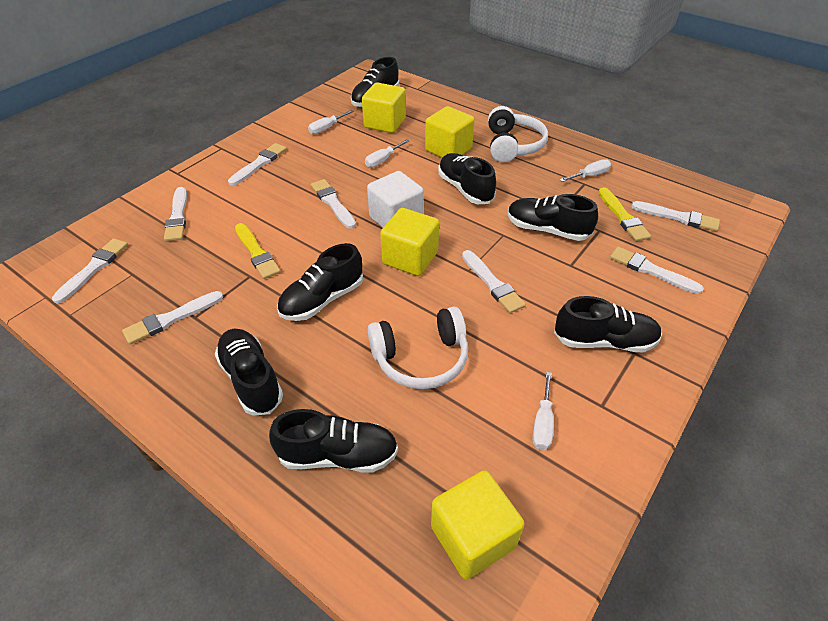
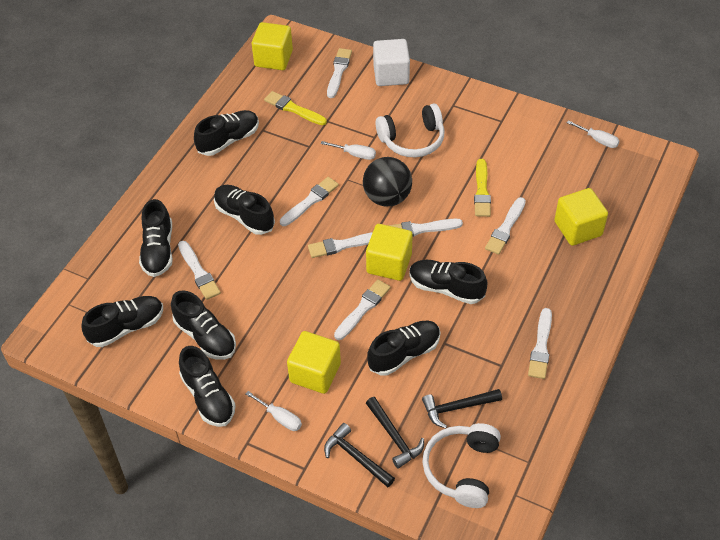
black ball: none = 0 -> [363,157,412,207] = 1
black hammer: none = 0 -> [324,423,395,487] [366,397,424,469] [422,389,502,428] = 3
black shoe: [215,329,283,416] [269,409,398,473] [277,243,363,321] [351,57,399,107] [438,153,496,204] [508,194,598,241] [554,296,662,353] = 7 -> [81,296,163,347] [139,199,173,277] [171,290,236,360] [179,346,236,427] [194,110,259,156] [214,185,275,235] [367,320,440,376] [409,260,487,304] = 8
white screwdriver: [308,110,354,134] [365,139,410,168] [532,372,554,450] [560,159,611,182] = 4 -> [246,391,302,431] [321,141,376,160] [567,120,620,148] = 3

